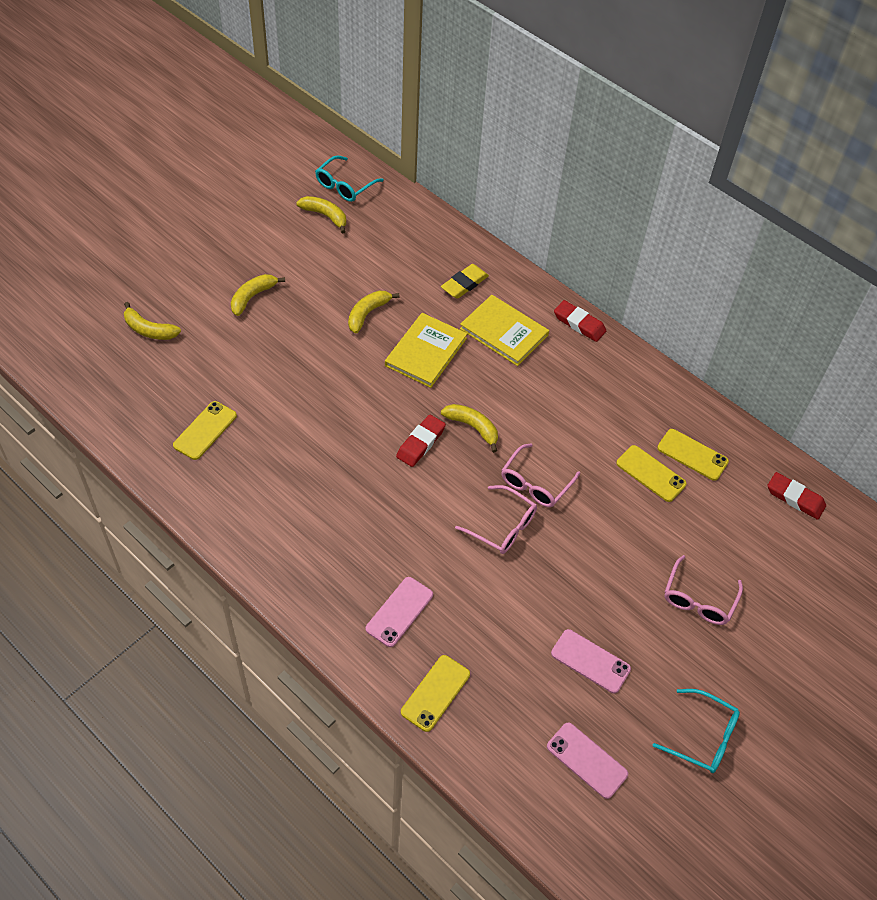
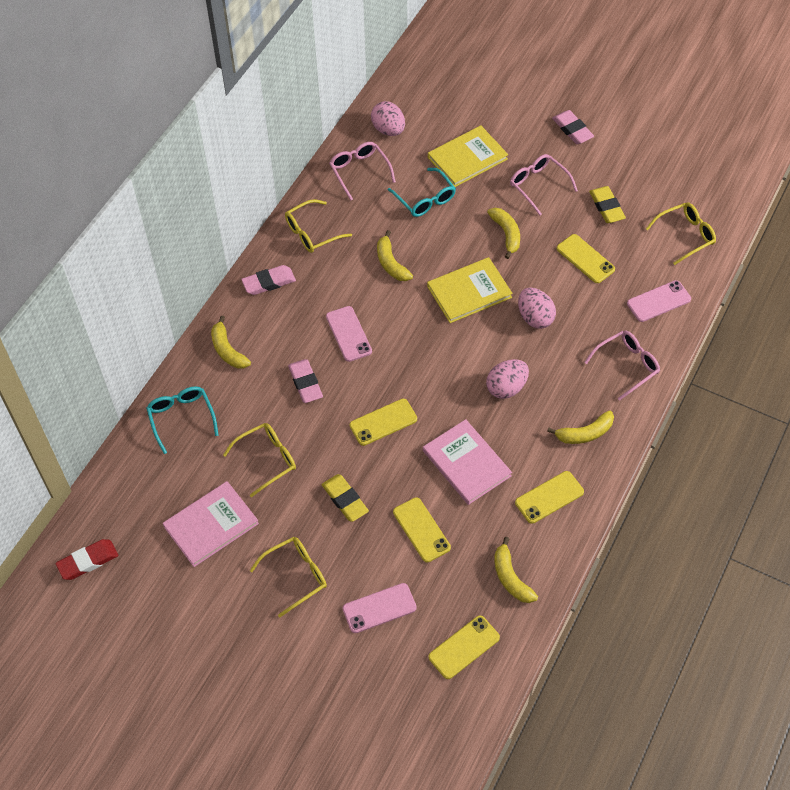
pink book: none = 0 -> [163,481,259,567] [423,419,512,505] = 2
pink egg: none = 0 -> [371,101,405,136] [486,359,529,399] [518,288,556,329] = 3
pink eraser: none = 0 -> [241,265,296,295] [288,359,323,403] [552,110,594,144] = 3
red eraser: [396,415,446,467] [554,300,606,342] [767,472,826,520] = 3 -> [55,539,118,580] = 1
yellow eraser: [441,264,489,299] = 1 -> [322,474,369,522] [589,186,626,223] = 2
yellow glasses: none = 0 -> [223,423,296,497] [250,537,327,617] [285,199,352,253] [646,203,716,265] = 4
yellow phone: [173,401,237,460] [401,655,470,732] [616,445,687,502] [657,429,729,481] = 4 -> [350,399,417,446] [393,497,451,562] [428,615,500,679] [515,471,584,524] [556,234,615,283] = 5

